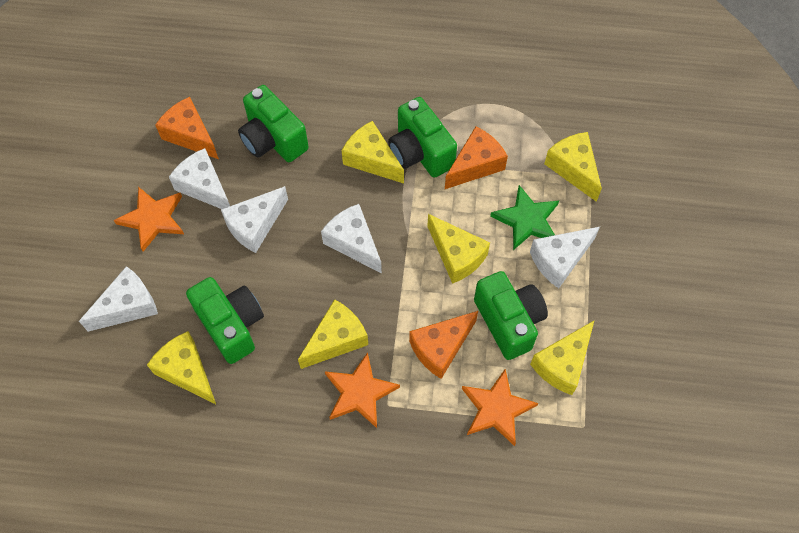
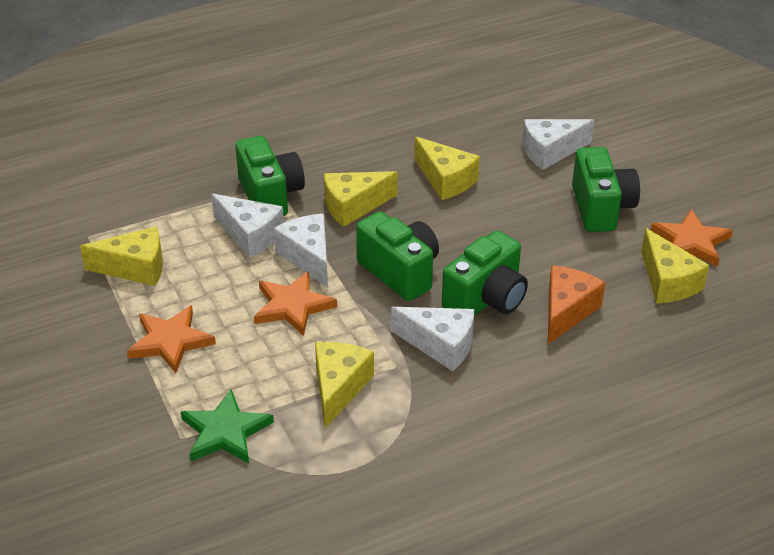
orange cheese: [155,97,219,159] [409,311,478,379] [445,127,508,189] = 3 -> [548,265,605,344] = 1
white cheese: [79,266,158,332] [169,148,230,209] [221,186,288,253] [321,204,382,274] [530,227,600,288] = 5 -> [212,194,284,258] [273,214,328,287] [391,307,474,371] [522,119,594,170] = 4
yellow cheese: [147,331,216,404] [298,299,368,369] [342,121,404,183] [427,214,490,284] [530,321,594,395] [544,132,602,202] = 6 -> [80,226,163,286] [315,342,374,428] [324,171,398,227] [414,137,480,200] [641,228,709,304] = 5

